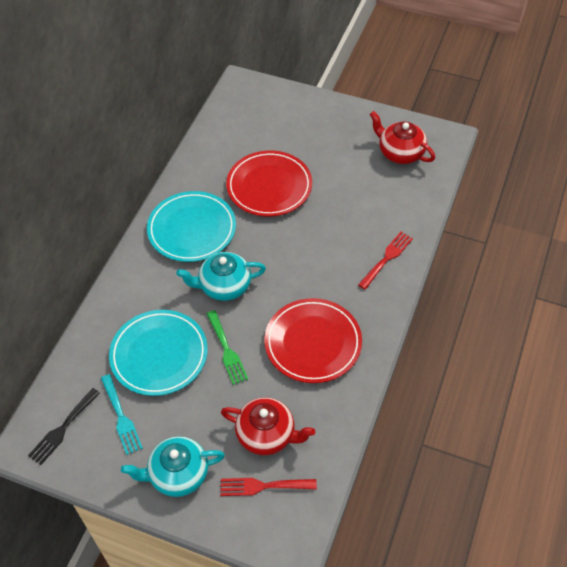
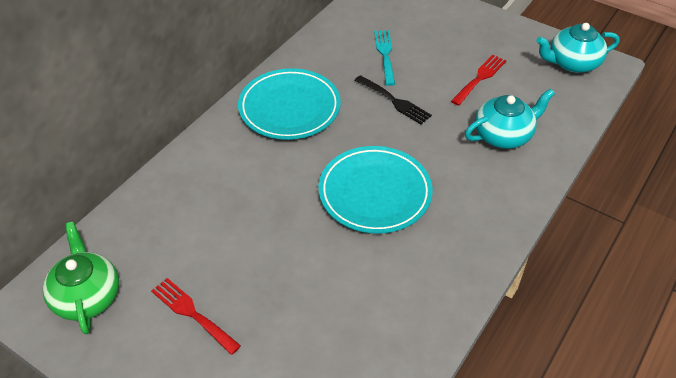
green fork: [207,310,248,385] = 1 -> none = 0
green teapot: none = 0 -> [43,222,119,334] = 1
red plate: [226,151,312,217] [264,298,362,383] = 2 -> none = 0
red teapot: [221,397,315,455] [370,111,435,164] = 2 -> none = 0

